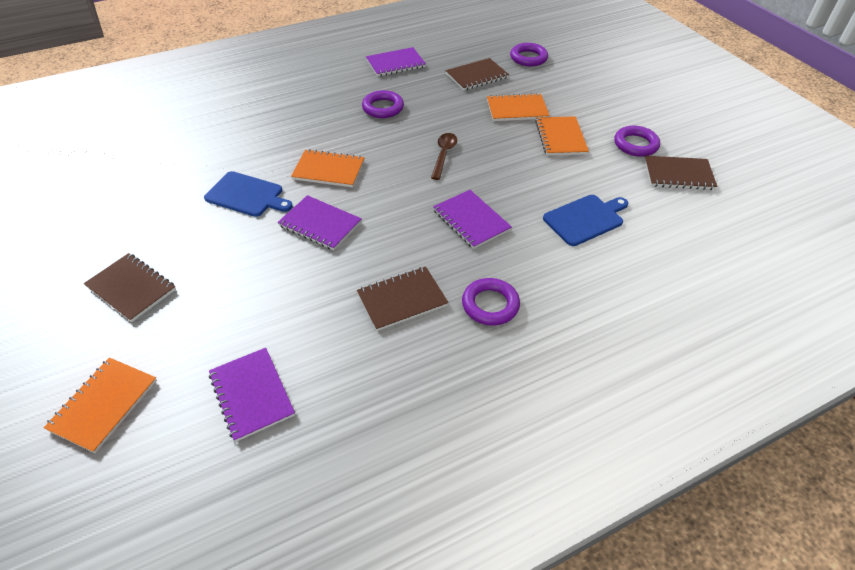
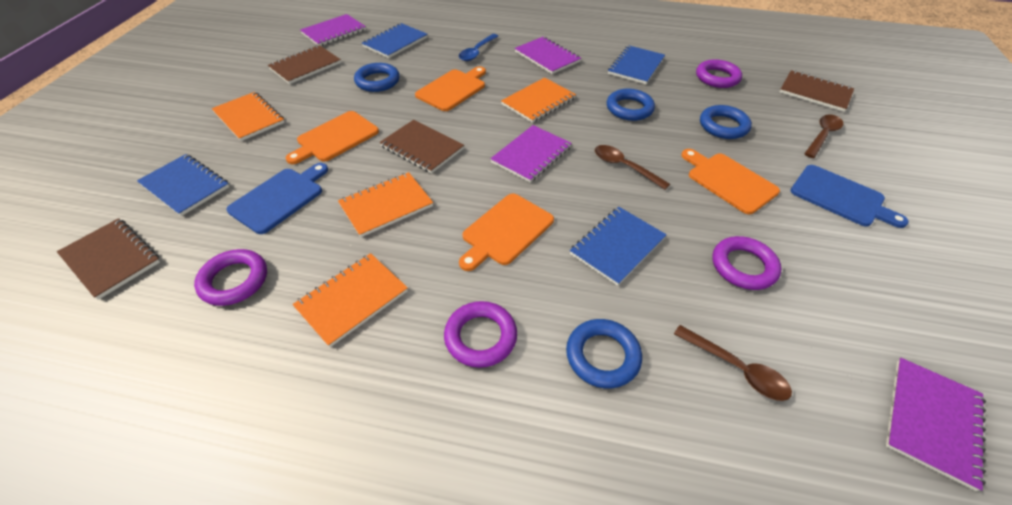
blue notebook: none = 0 -> [137,154,230,216] [362,23,428,58] [570,207,667,286] [608,45,665,84] = 4
blue ring: none = 0 -> [354,63,400,92] [566,319,642,389] [607,89,655,121] [700,105,752,139] = 4
blue spoon: none = 0 -> [459,34,498,61] = 1
brown spoon: [431,133,457,180] = 1 -> [595,145,670,190] [674,325,792,401] [804,115,843,158] = 3
orange cutting board: none = 0 -> [286,111,379,164] [415,66,486,111] [459,193,554,271] [681,149,780,214] = 4

